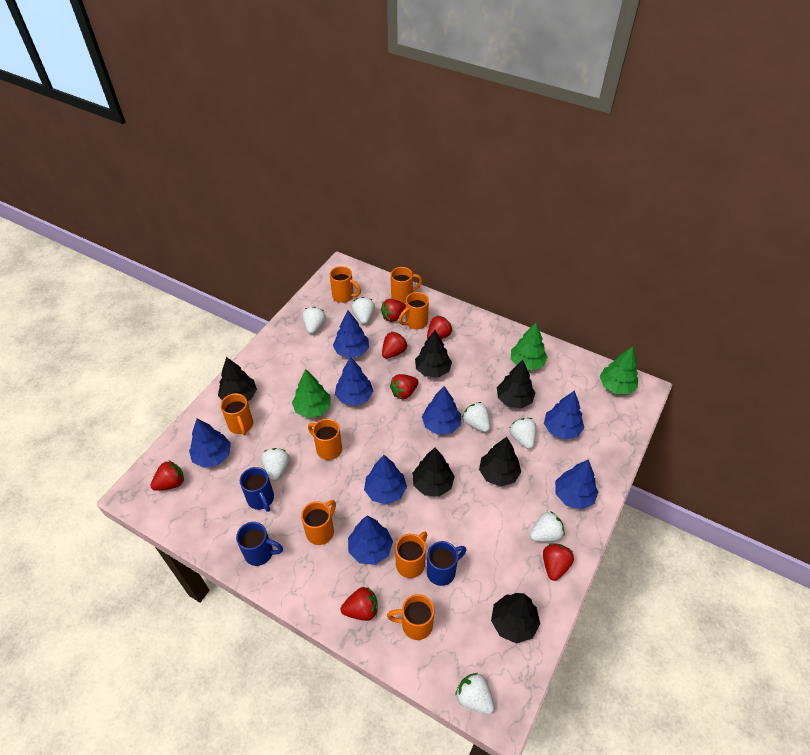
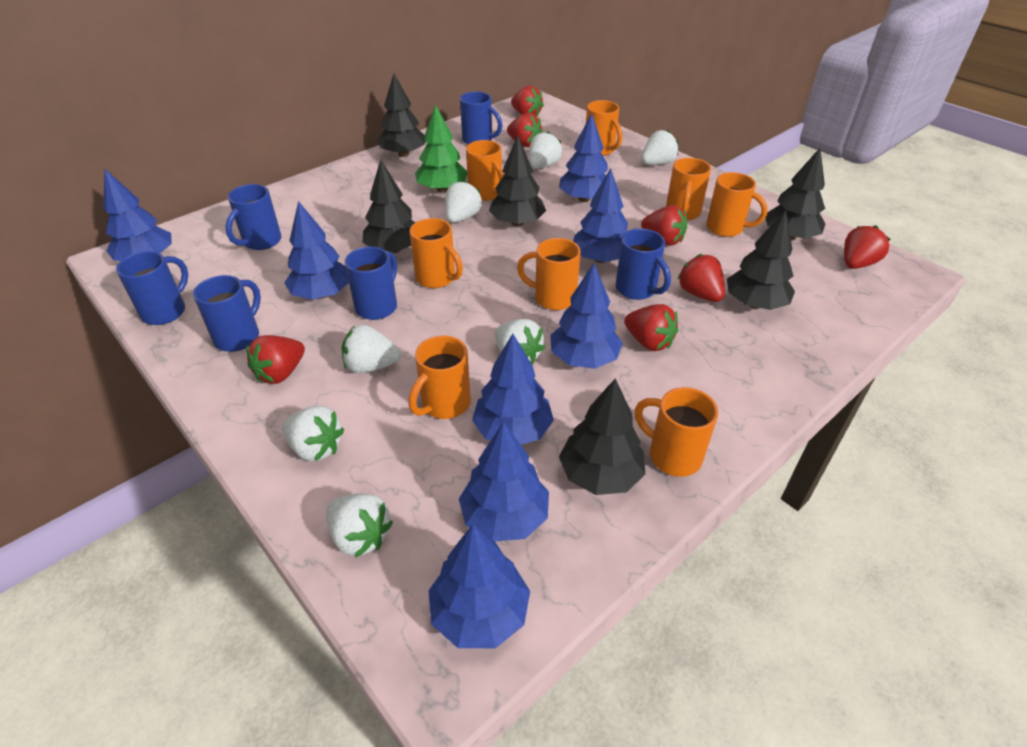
blue mug: [236,522,283,566] [240,467,274,512] [426,541,466,586] = 3 -> [116,251,188,325] [193,275,261,352] [225,184,281,250] [345,247,397,320] [460,92,503,144] [616,229,671,300] = 6
green tree: [292,369,331,418] [511,323,548,370] [600,346,638,394] = 3 -> [415,104,467,192] = 1

